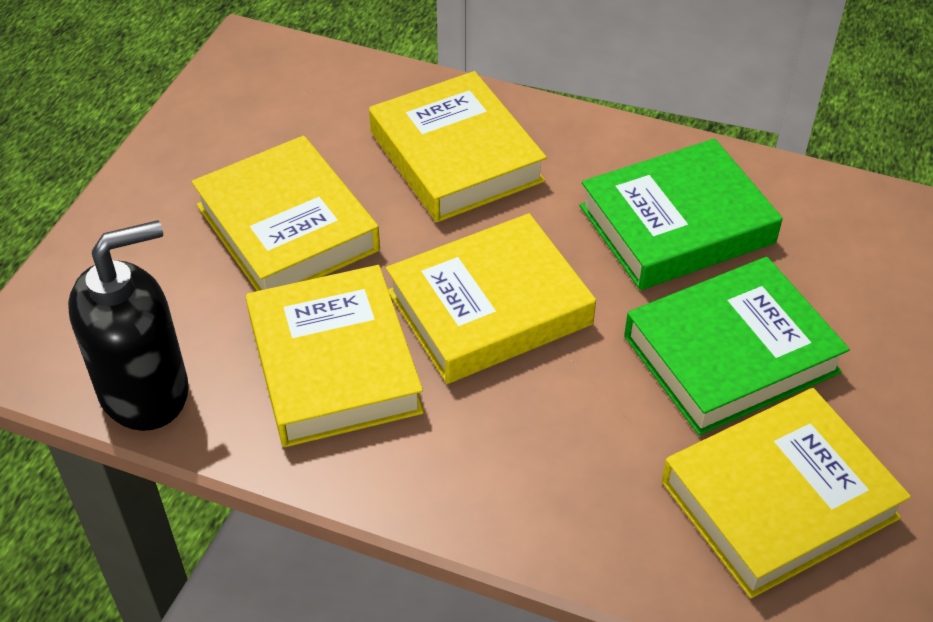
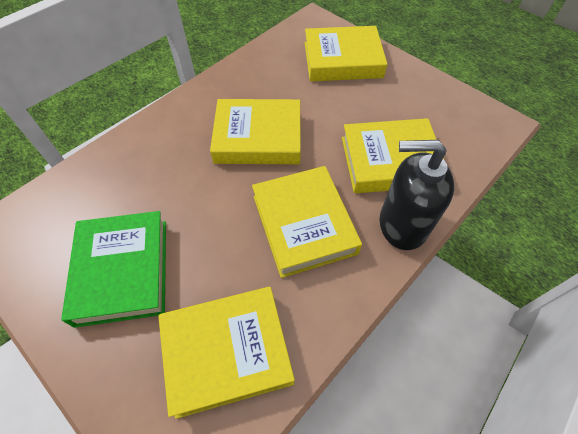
green book: [580,139,783,290] [624,257,850,435] = 2 -> [61,211,166,328] = 1

